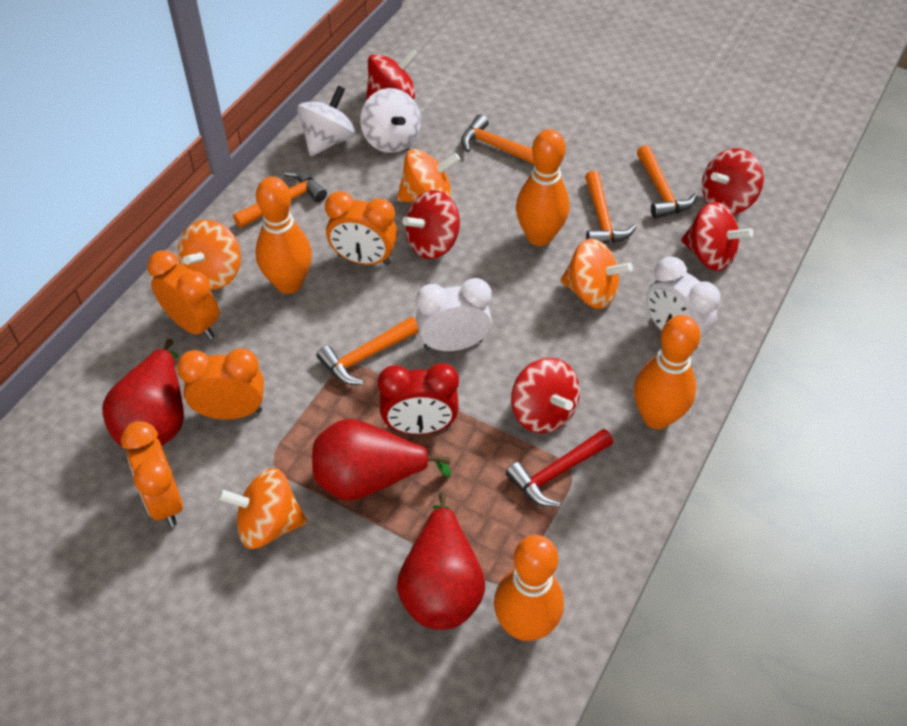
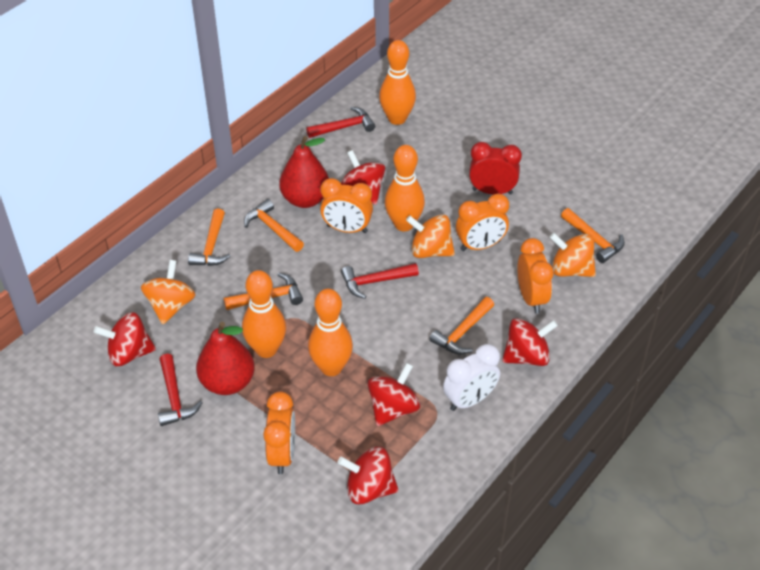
orange spinning top: [178,220,241,290] [217,468,307,549] [397,149,460,202] [560,239,633,309] = 4 -> [141,260,195,324] [406,214,455,258] [550,233,596,277] = 3
red hammer: [506,429,613,507] = 1 -> [158,354,203,426] [306,107,375,138] [341,263,419,299] = 3
red pear: [102,339,184,446] [312,419,451,501] [397,492,485,630] = 3 -> [196,322,255,395] [279,136,329,208] = 2
white clock: [416,278,492,351] [646,257,720,349] = 2 -> [443,344,500,411] = 1
white spinning top: [297,86,356,156] [360,88,421,153] = 2 -> none = 0

